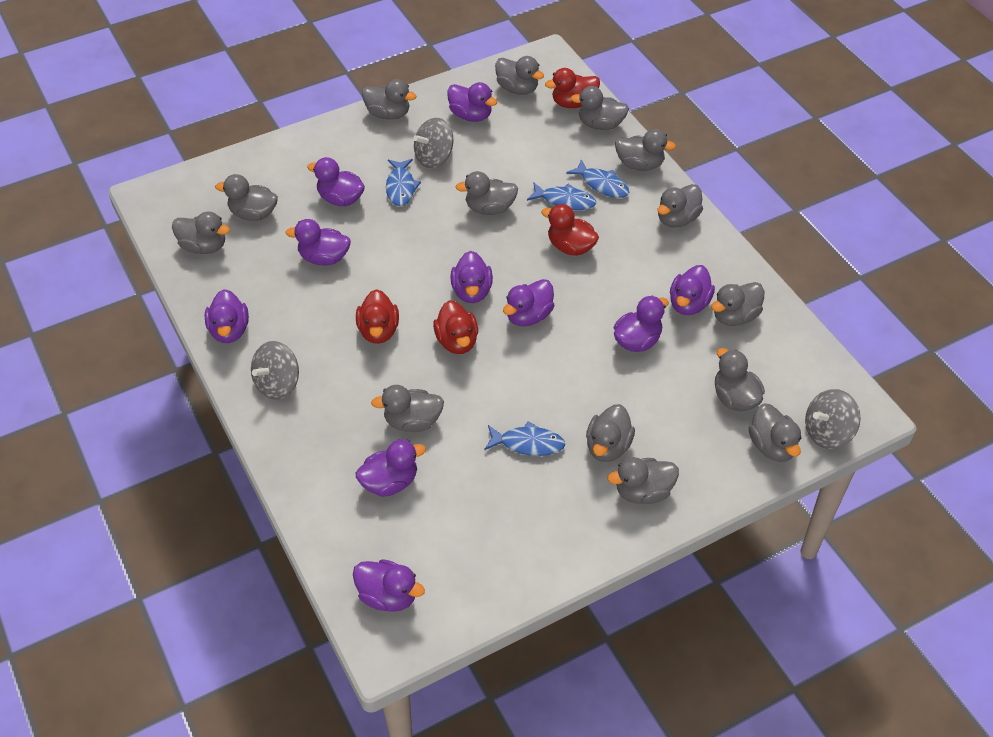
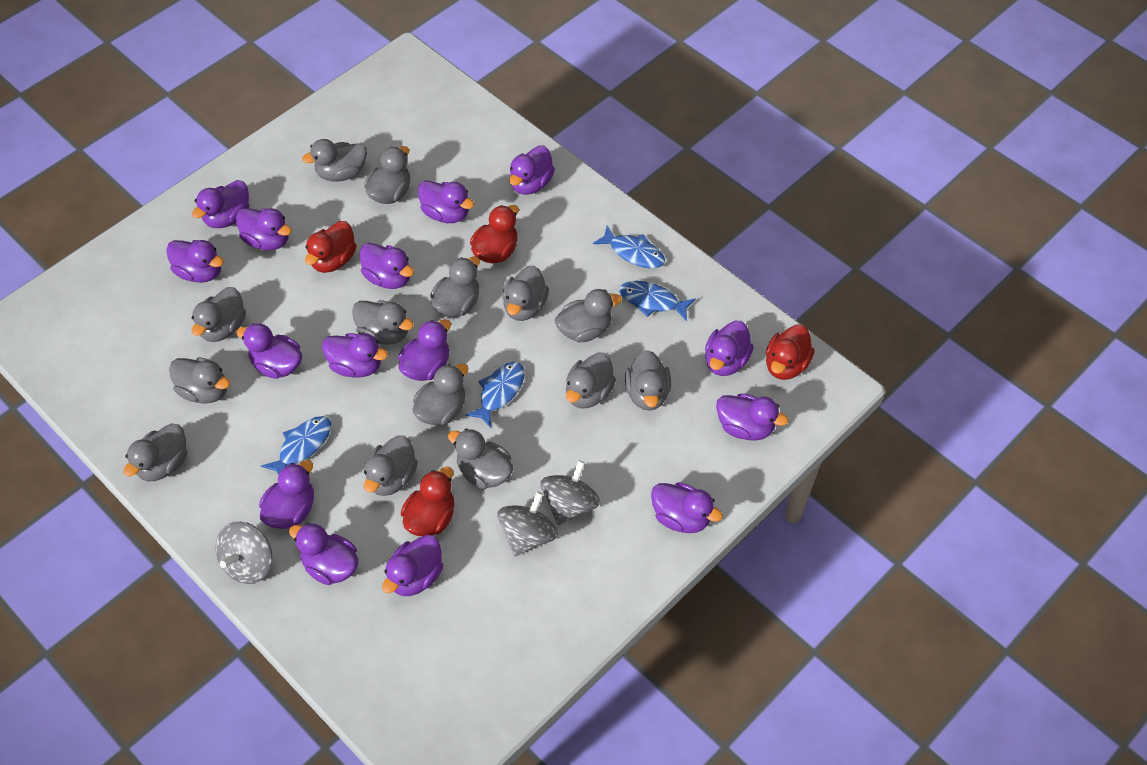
purple duck: [204,289,249,343] [285,219,351,266] [307,157,365,206] [353,559,425,612] [356,440,426,497] [447,82,497,122] [450,251,493,303] [503,279,554,326] [614,296,669,352] [670,265,715,315] = 10 -> [166,240,224,283] [192,180,249,228] [236,208,292,251] [236,323,302,379] [259,460,314,529] [289,523,358,585] [322,333,388,377] [360,243,414,289] [382,535,444,596] [398,319,451,381] [418,180,474,223] [509,146,555,195] [651,482,723,533] [705,321,754,376] [716,393,788,441] = 15

